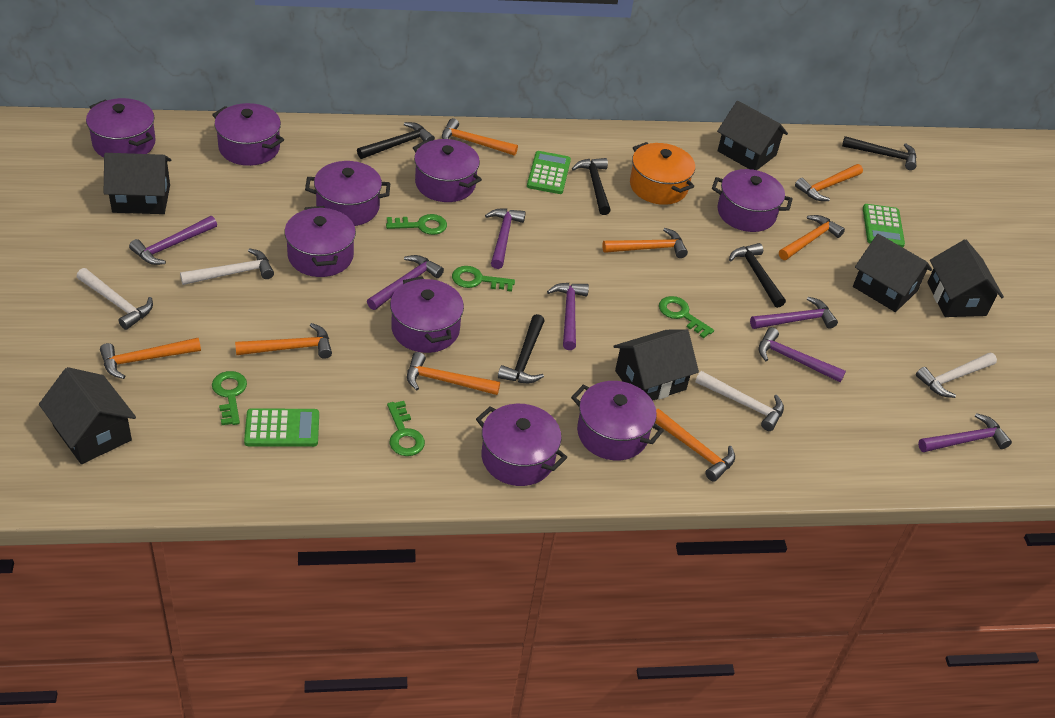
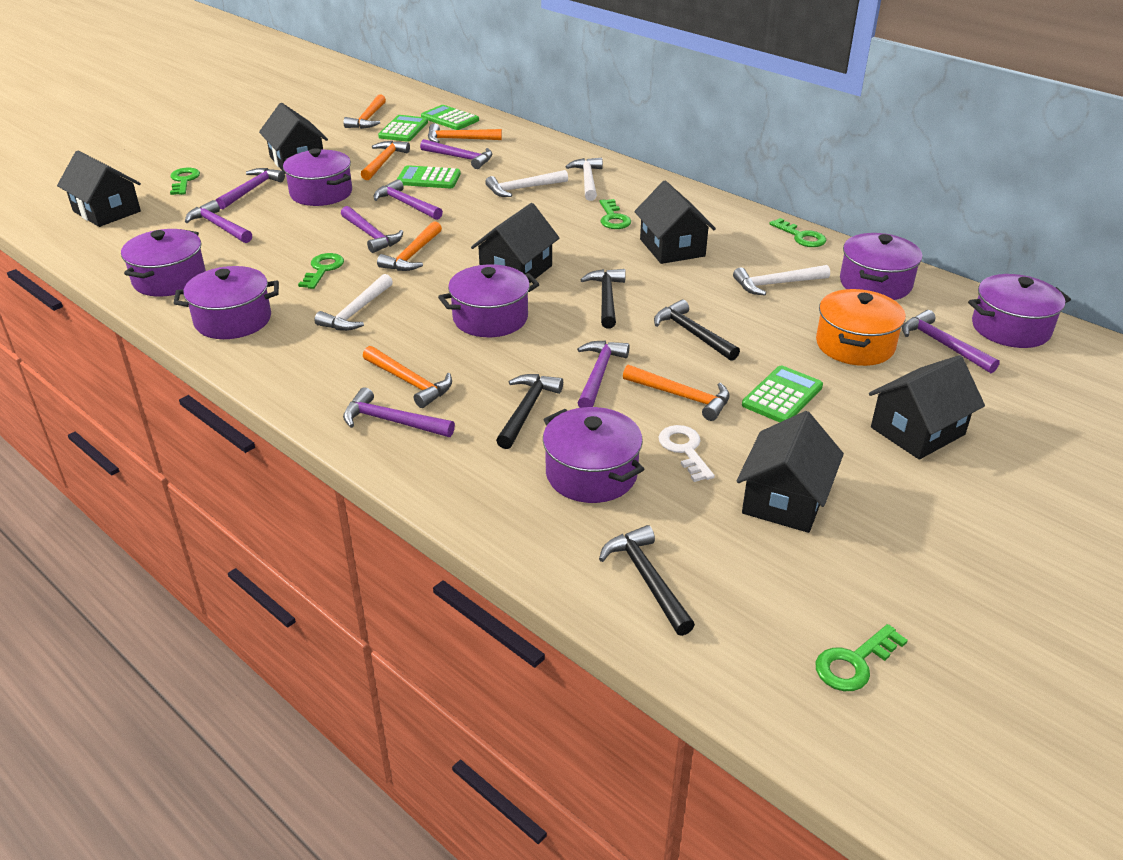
black hammer: [357,122,435,159] [498,314,545,383] [572,158,611,215] [729,243,786,308] [842,136,917,170] = 5 -> [496,374,563,449] [580,269,626,329] [599,525,695,636] [654,300,740,361] = 4
green calculator: [244,408,319,447] [527,151,571,194] [863,204,905,247] = 3 -> [378,115,428,142] [396,165,461,188] [421,105,479,130] [742,366,823,422] = 4
orange hammer: [100,338,201,379] [235,323,332,359] [407,352,500,395] [442,118,518,156] [602,228,688,258] [655,409,735,482] [779,215,845,260] [795,164,863,201] = 8 -> [343,94,386,129] [361,141,410,180] [363,346,452,408] [377,221,442,271] [428,124,502,143] [623,365,730,421] = 6
purple hammer: [129,216,217,265] [367,255,444,310] [485,209,526,269] [547,283,589,350] [750,297,838,329] [759,327,846,382] [918,413,1012,452] = 7 -> [185,200,252,243] [216,168,285,209] [341,206,403,253] [343,387,455,437] [374,179,443,220] [420,139,492,169] [577,341,630,408] [902,310,1000,373] = 8
purple pot: [86,98,156,157] [212,103,284,166] [284,206,356,277] [305,161,390,226] [390,276,464,353] [413,139,482,202] [476,404,567,486] [571,381,664,460] [712,169,792,232] = 9 -> [121,229,206,297] [174,266,279,339] [283,148,352,206] [438,264,539,337] [543,407,644,503] [840,233,922,300] [968,274,1071,348] = 7
white key: none = 0 -> [658,425,715,482] = 1

